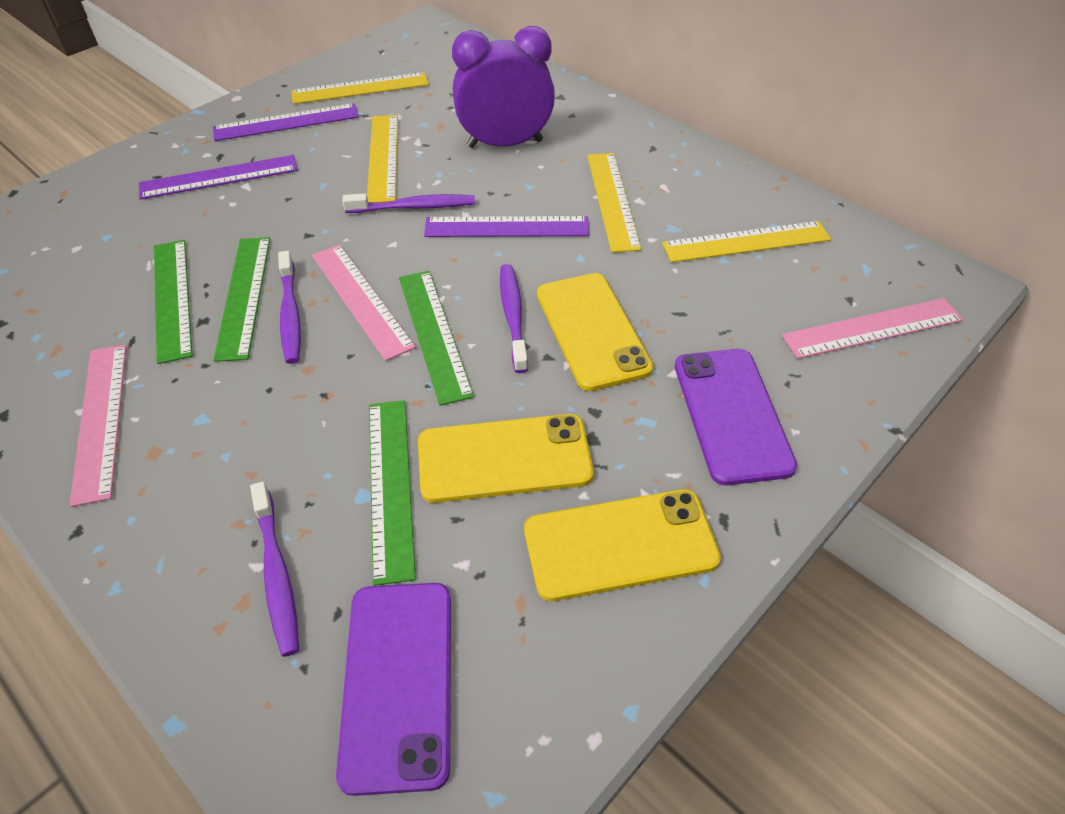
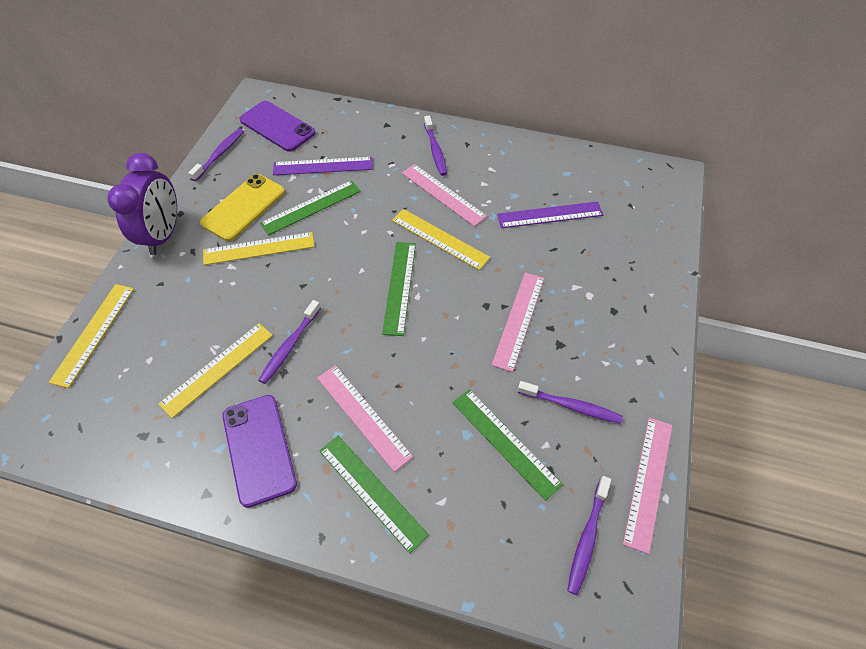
pink ruler: [69,345,127,507] [312,245,416,361] [782,298,963,359] = 3 -> [317,365,413,472] [402,164,487,226] [492,272,544,372] [623,417,672,554] = 4
purple ruler: [139,155,297,200] [213,103,359,141] [424,216,589,237] = 3 -> [273,157,373,175] [497,201,603,228] = 2
purple toothbrush: [250,482,299,657] [278,251,301,364] [342,194,475,213] [500,264,528,373] = 4 -> [188,128,244,181] [259,300,321,384] [424,116,447,176] [518,381,623,424] [567,476,611,595] = 5
yellow phone: [418,414,594,503] [524,489,721,601] [537,273,653,391] = 3 -> [200,174,285,241] = 1

